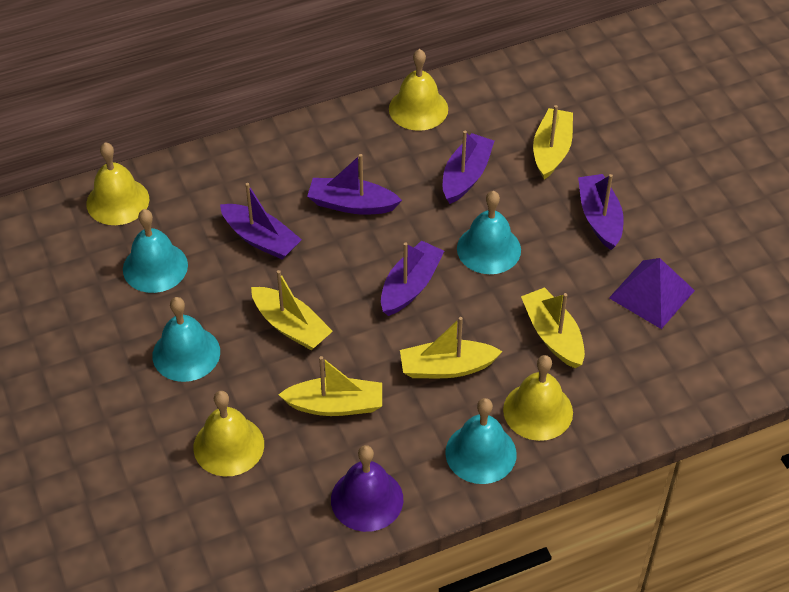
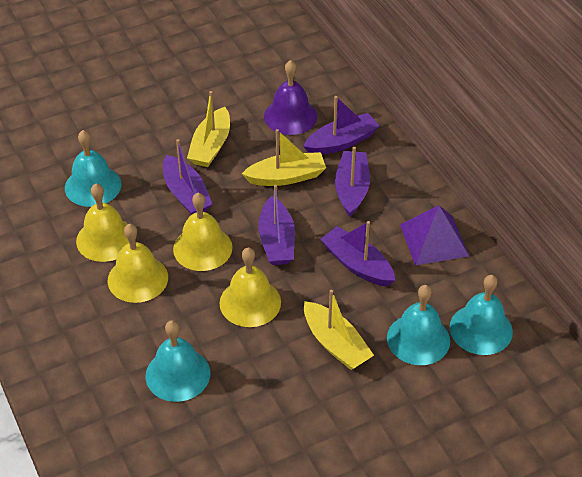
yellow boat: [251,270,333,350] [278,356,382,416] [400,317,503,378] [521,287,585,368] [533,105,573,179] = 5 -> [187,91,230,167] [242,129,326,186] [304,290,374,370] = 3

